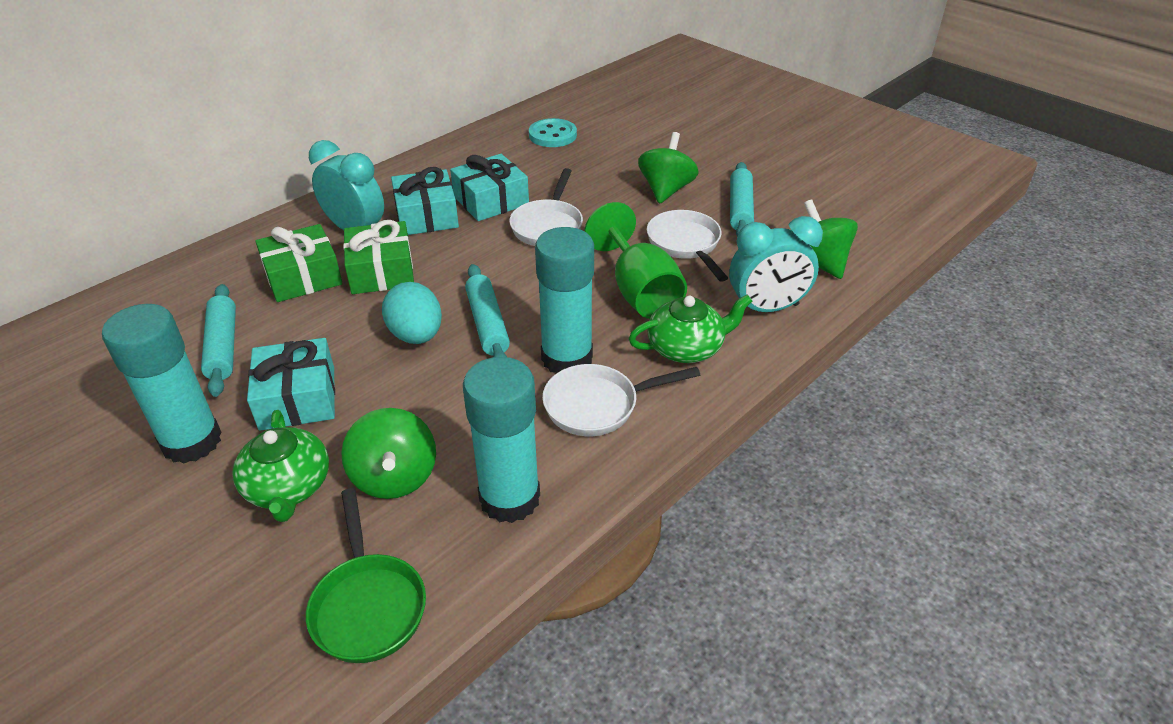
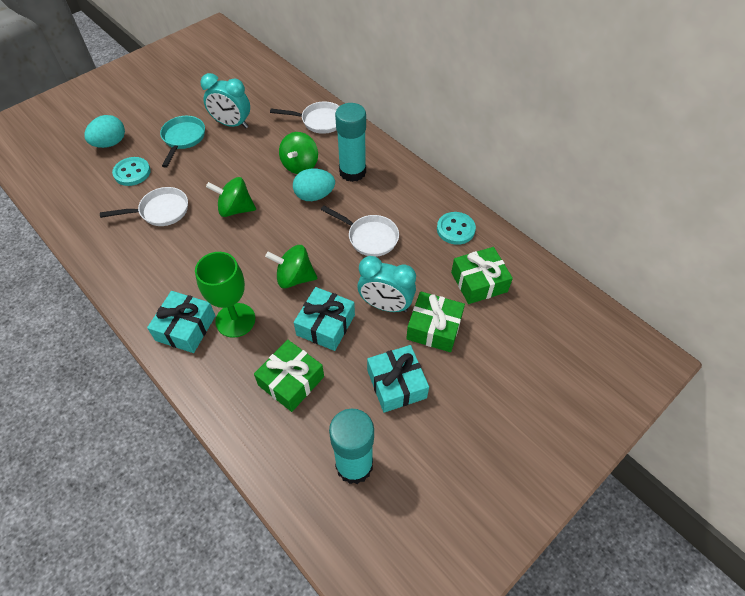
green gift: [255,224,343,302] [343,220,414,294] = 2 -> [254,340,324,412] [406,291,465,352] [451,247,513,304] = 3
green pan: [306,488,426,663] = 1 -> none = 0
green teapot: [232,410,329,522] [629,294,753,363] = 2 -> none = 0
turquoise button: [529,118,577,147] = 1 -> [112,157,151,186] [437,212,476,245] = 2
turquoise egg: [382,282,442,344] = 1 -> [84,115,125,148] [293,169,335,201] = 2
turquoise glue stick: [102,304,222,463] [463,357,540,523] [535,227,594,373] = 3 -> [329,408,374,484] [335,103,366,182] = 2
turquoise pan: none = 0 -> [160,116,205,168] = 1
turquoise rolling pin: [201,284,236,397] [465,264,510,357] [730,162,754,237] = 3 -> none = 0

